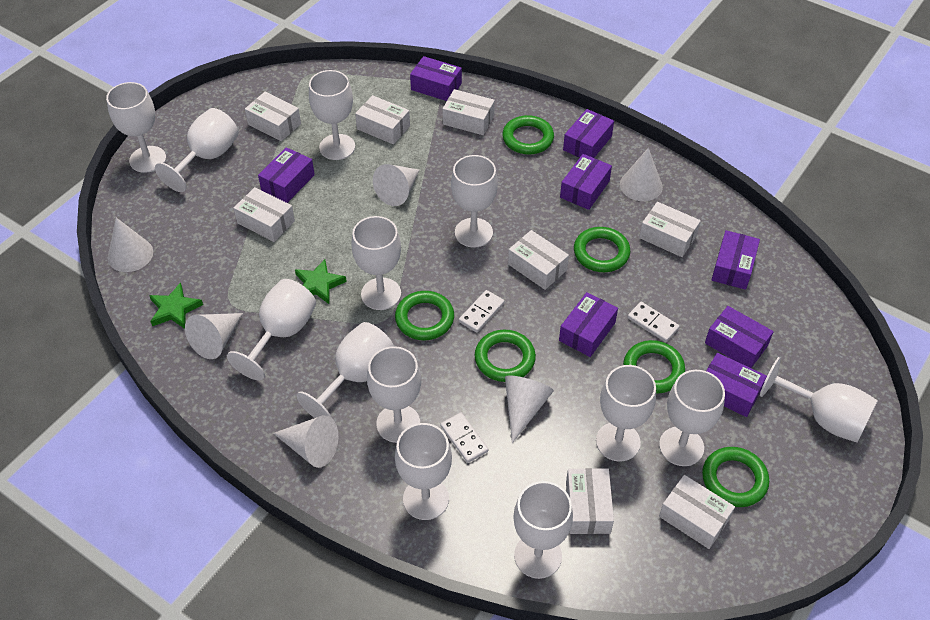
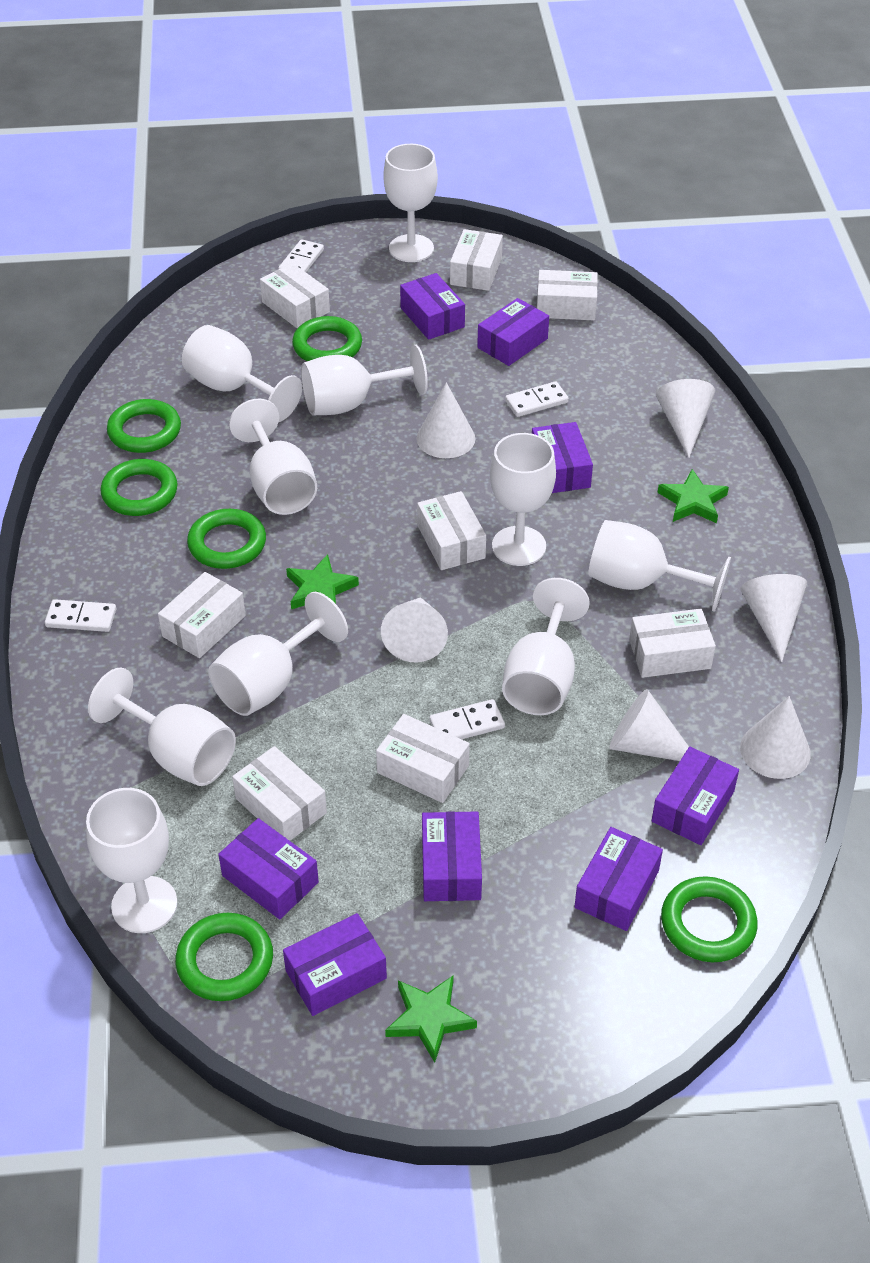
green star: [149,283,203,329] [295,259,347,304] = 2 -> [286,554,359,609] [385,976,477,1062] [658,469,729,523] = 3
white domino: [441,412,489,463] [459,290,504,333] [628,302,680,342] = 3 -> [45,599,116,632] [278,239,324,272] [429,699,505,739] [505,381,569,417] = 4
white goblet: [106,82,166,173] [155,108,238,192] [227,279,316,380] [296,322,394,418] [309,70,355,160] [351,216,401,310] [367,346,421,443] [395,423,452,520] [451,155,498,248] [513,481,573,579] [596,365,656,461] [659,370,725,466] [760,357,878,442] = 13 -> [86,788,177,933] [88,668,236,786] [182,325,302,422] [208,592,348,716] [229,399,317,515] [301,345,428,415] [383,144,438,262] [490,433,556,566] [502,578,590,715] [588,520,731,612] = 10

